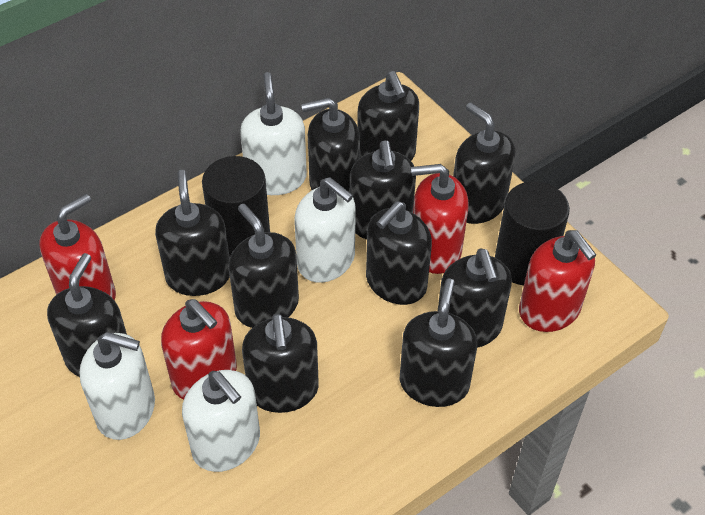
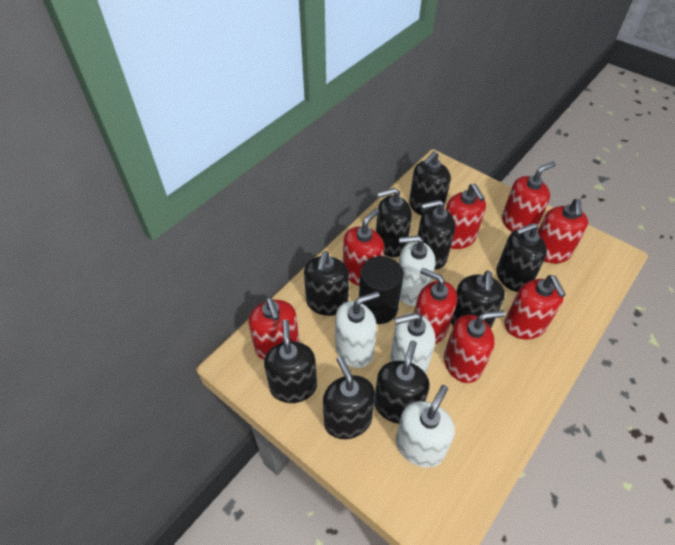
black cylinder: [202,156,270,256] [495,181,570,285] = 2 -> [359,256,404,324] = 1
black soap dispenser: [47,253,127,377] [155,170,230,296] [228,204,299,328] [242,313,319,413] [301,98,360,192] [350,141,416,239] [357,71,419,161] [366,201,432,305] [400,278,477,407] [438,249,512,348] [453,102,516,224] = 11 -> [264,320,317,403] [304,251,349,316] [323,356,375,439] [374,341,430,424] [376,188,412,257] [409,151,451,216] [417,200,455,270] [451,271,505,328] [496,223,547,292] = 9
red soap dispenser: [40,194,116,301] [161,299,237,400] [411,164,468,274] [519,230,596,332] = 4 -> [248,297,299,360] [343,208,385,286] [414,268,457,344] [444,310,505,383] [445,184,486,249] [502,162,556,232] [505,275,566,339] [537,199,588,263] = 8

